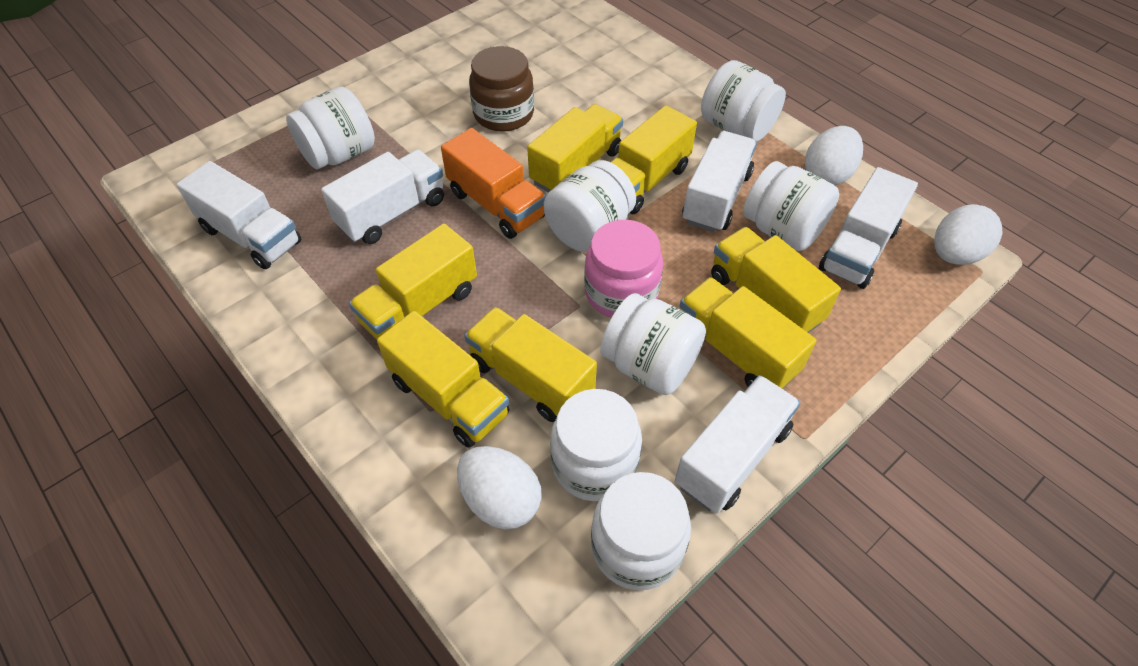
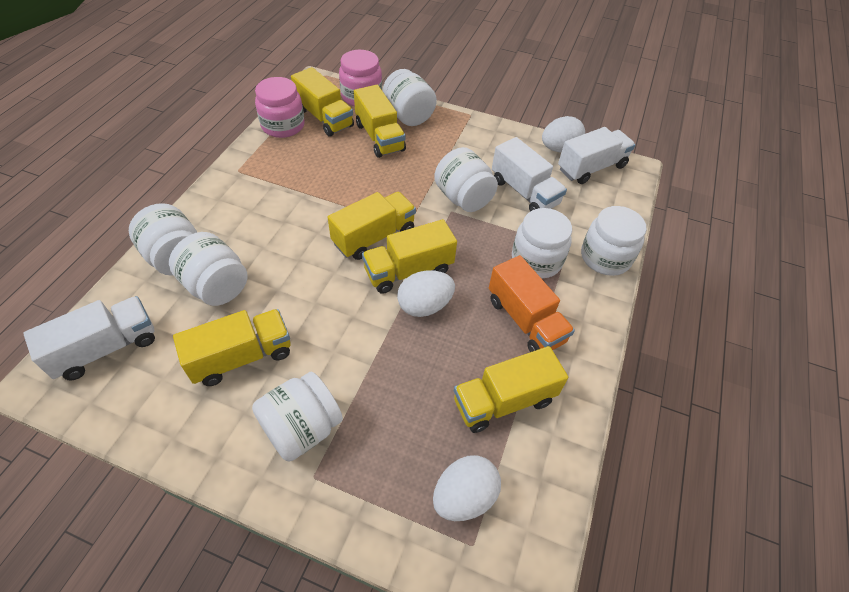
brown jar: [469,46,534,132] = 1 -> none = 0
pink jar: [584,220,663,318] = 1 -> [255,77,305,138] [339,50,382,106] = 2
white truck: [176,161,301,269] [321,150,444,244] [675,375,801,513] [682,131,757,232] [819,167,918,289] = 5 -> [23,296,155,381] [492,137,567,212] [558,127,635,184] = 3
yellow truck: [349,224,477,340] [377,311,510,448] [464,307,597,422] [527,104,623,192] [611,105,697,214] [679,277,816,389] [711,227,841,333] = 7 -> [173,309,291,386] [291,67,354,137] [328,192,416,260] [354,85,406,158] [362,219,457,294] [454,346,568,433] = 6

